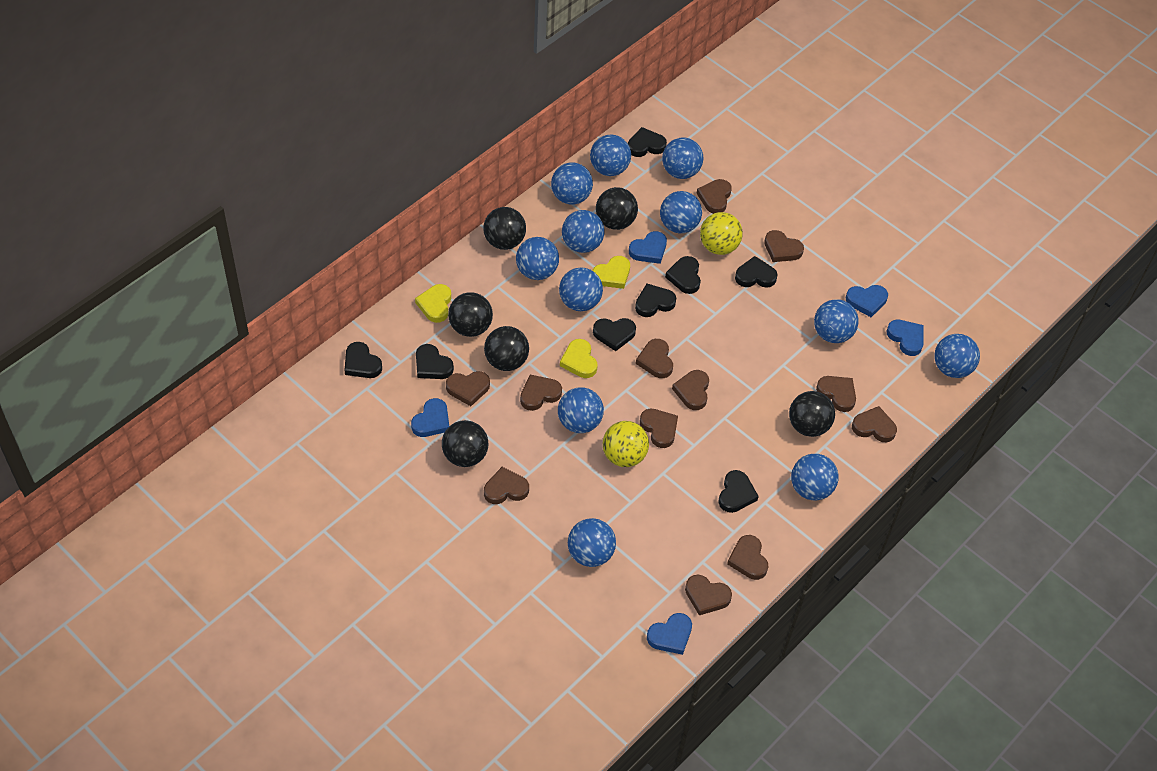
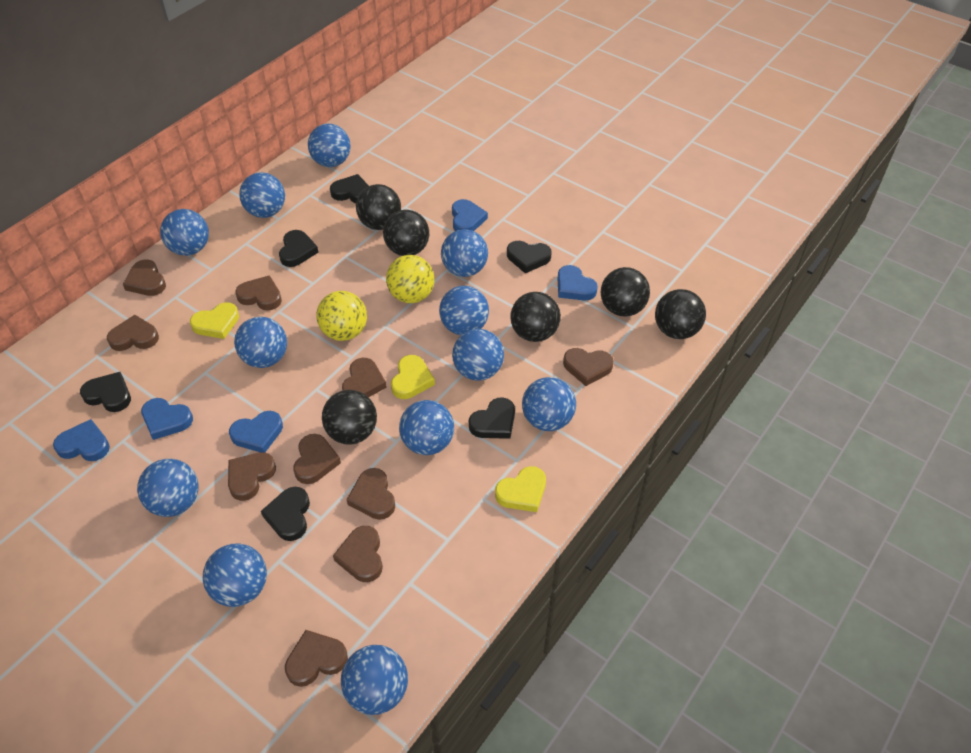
black heart: [345,342,382,378] [416,344,454,379] [593,318,636,351] [628,127,667,157] [635,284,676,317] [665,256,701,294] [719,470,759,513] [735,256,777,288] = 8 -> [80,372,131,412] [261,487,310,541] [279,230,318,267] [330,174,369,203] [469,397,515,439] [507,241,552,273] = 6
brown heart: [446,371,490,406] [484,467,529,504] [520,375,562,411] [636,339,673,378] [640,409,678,448] [672,370,709,410] [685,575,732,615] [696,179,732,214] [727,535,768,580] [764,230,804,262] [816,376,856,412] [852,406,897,442] = 12 -> [107,315,159,351] [123,260,166,296] [228,452,276,501] [235,275,282,311] [285,630,348,687] [293,434,341,484] [333,526,383,582] [342,358,387,397] [347,468,395,520] [563,348,614,386] = 10

